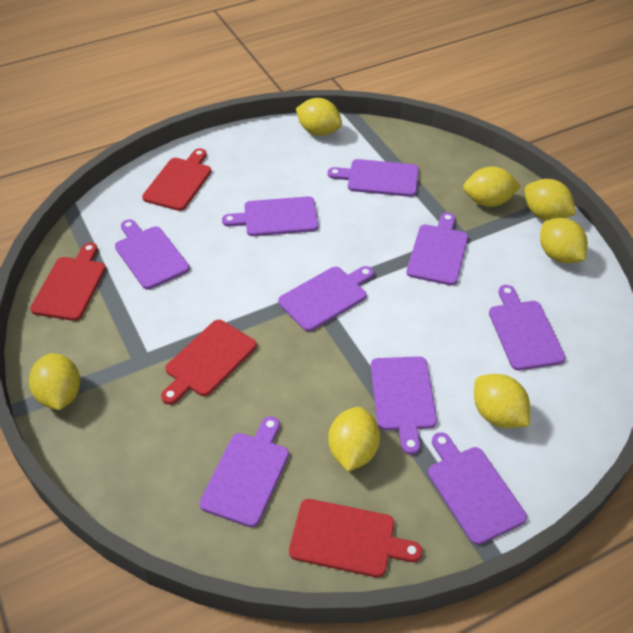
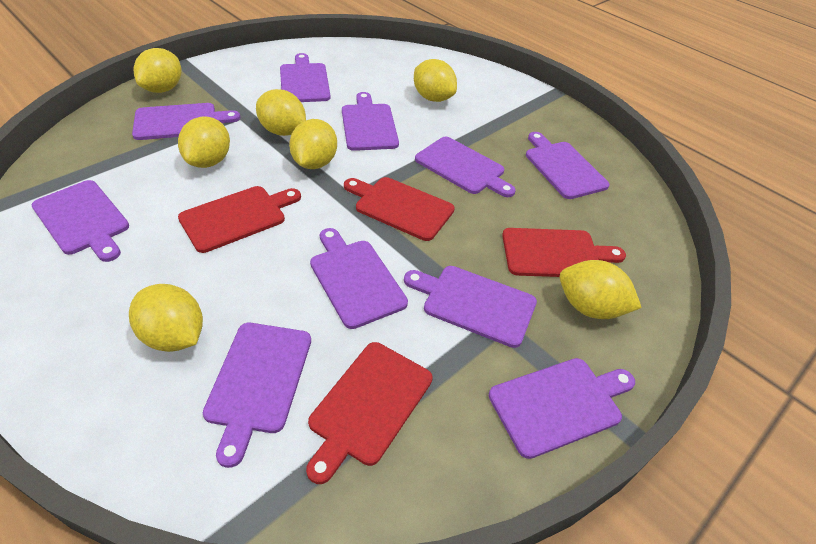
purple cutting board: [115,219,190,289] [199,416,289,527] [222,196,318,236] [278,266,374,332] [328,159,419,197] [371,356,437,455] [406,212,468,285] [428,432,527,545] [489,285,566,371] = 9 -> [32,180,129,262] [132,103,241,140] [203,323,311,468] [280,53,331,102] [310,228,408,329] [342,92,399,151] [404,266,537,348] [415,137,516,197] [489,358,635,459] [526,132,609,199] = 10

